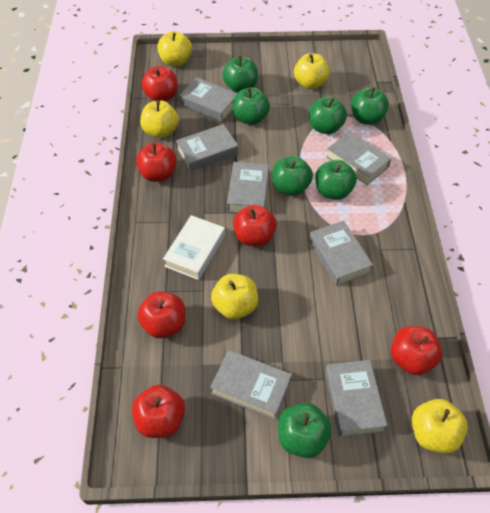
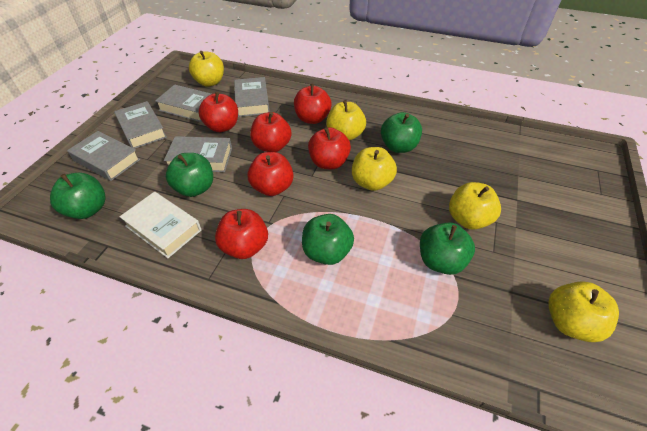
green apple: [222,56,258,93] [233,87,270,125] [272,156,313,196] [278,403,332,458] [309,97,347,134] [316,160,357,200] [351,87,389,125] = 7 -> [50,173,106,219] [166,153,213,197] [302,214,354,265] [381,112,422,153] [420,223,475,275] = 5
grey book: [176,124,238,172] [179,77,237,122] [210,350,292,420] [227,162,269,213] [309,221,373,286] [325,360,387,437] [326,132,391,185] = 7 -> [67,131,140,181] [114,101,167,149] [155,84,211,122] [164,136,232,172] [234,77,270,117] = 5

